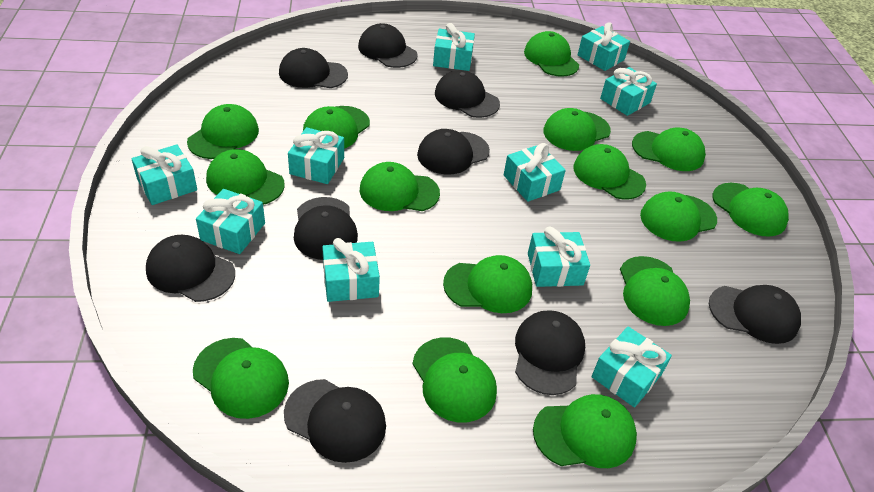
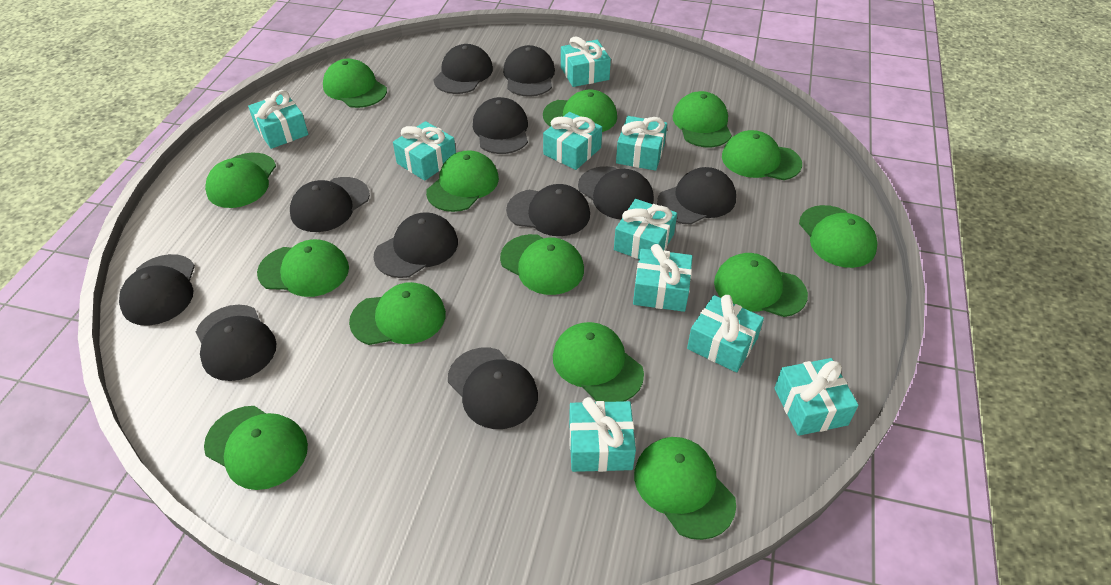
black cap: [146,235,235,302] [279,48,348,88] [284,379,386,463] [294,197,358,260] [358,23,418,68] [417,129,490,175] [435,70,500,118] [515,310,585,395] [709,285,801,344] = 9 -> [119,254,195,325] [196,305,277,381] [290,177,370,232] [373,212,458,278] [433,44,493,94] [448,348,538,429] [473,97,528,154] [503,45,555,97] [506,184,590,236] [578,166,654,219] [657,167,736,225] = 11
green cap: [187,104,259,159] [193,338,289,419] [206,149,285,205] [303,106,370,149] [360,162,440,211] [412,337,497,423] [443,255,532,313] [524,31,579,77] [533,394,637,468] [543,108,611,151] [573,144,646,200] [620,256,690,326] [632,128,706,171] [640,191,717,242] [713,183,789,237] = 15 -> [204,406,308,490] [205,153,276,208] [257,239,349,297] [323,59,387,108] [349,282,446,345] [426,150,499,212] [500,234,584,295] [543,89,617,132] [553,322,644,402] [634,437,736,540] [672,91,732,147] [714,253,808,317] [722,130,802,180] [799,205,877,268] = 14

